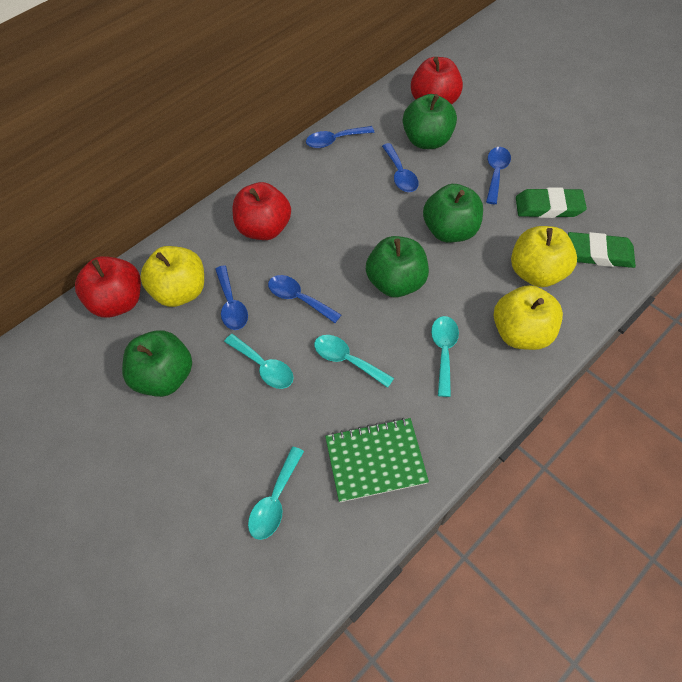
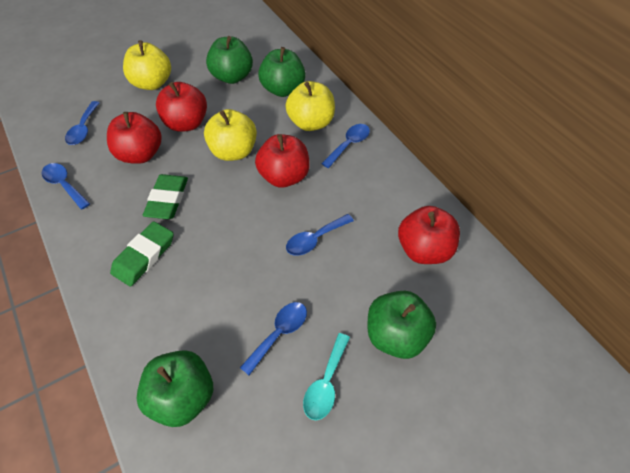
green notebook: [325,418,429,502] = 1 -> none = 0
red apple: [75,256,141,318] [233,182,291,240] [411,57,463,105] = 3 -> [107,112,162,164] [156,82,207,132] [255,134,310,188] [398,206,460,264] = 4
turquoise spoon: [224,334,294,389] [248,447,304,540] [314,335,394,388] [431,316,459,397] = 4 -> [303,333,350,420] = 1

